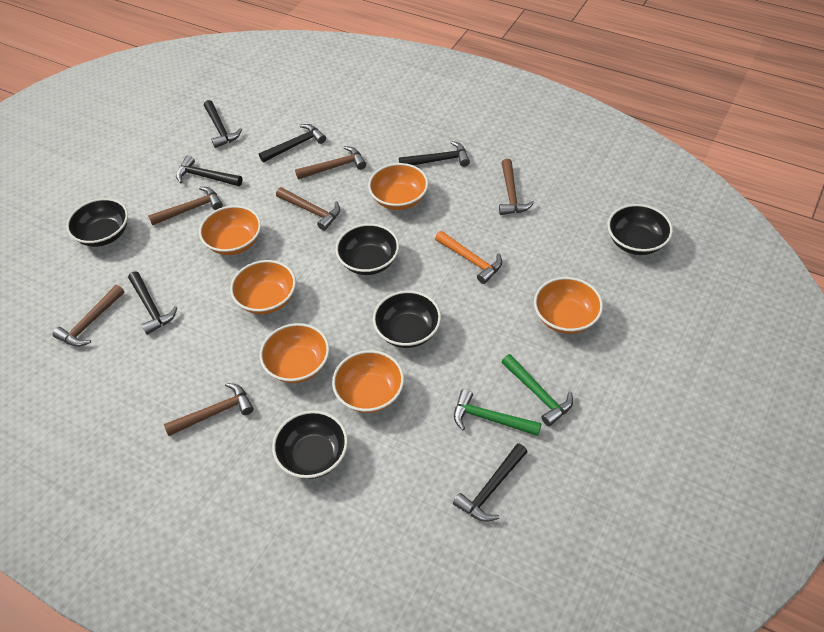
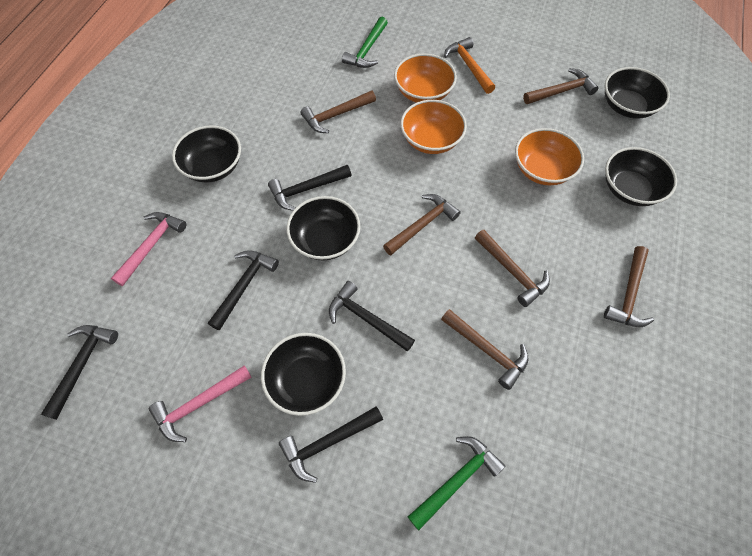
black hammer: [128,271,177,335] [176,155,242,186] [204,100,242,148] [259,124,326,162] [399,141,470,167] [453,443,527,522] = 6 -> [41,325,118,420] [208,250,279,331] [268,165,351,211] [279,406,383,483] [329,281,415,352] = 5
orange bowl: [199,205,261,255] [230,260,296,314] [260,323,329,383] [332,350,404,413] [368,163,428,210] [534,277,603,334] = 6 -> [394,53,457,103] [400,100,467,154] [515,128,584,186] = 3
pink hammer: none = 0 -> [111,212,186,286] [149,365,252,442] = 2

